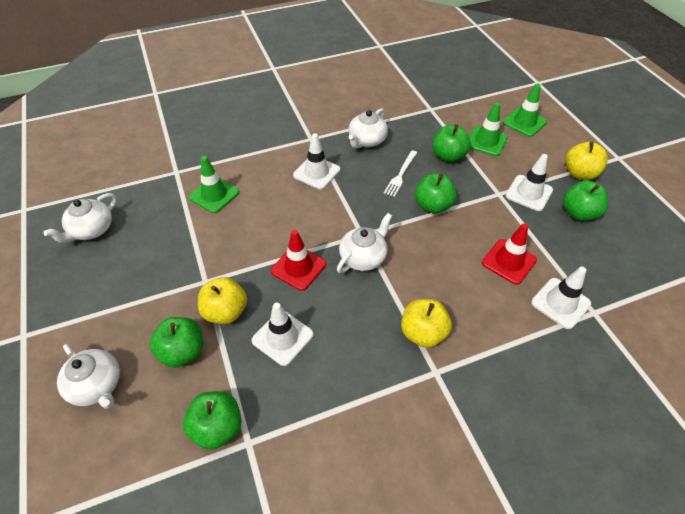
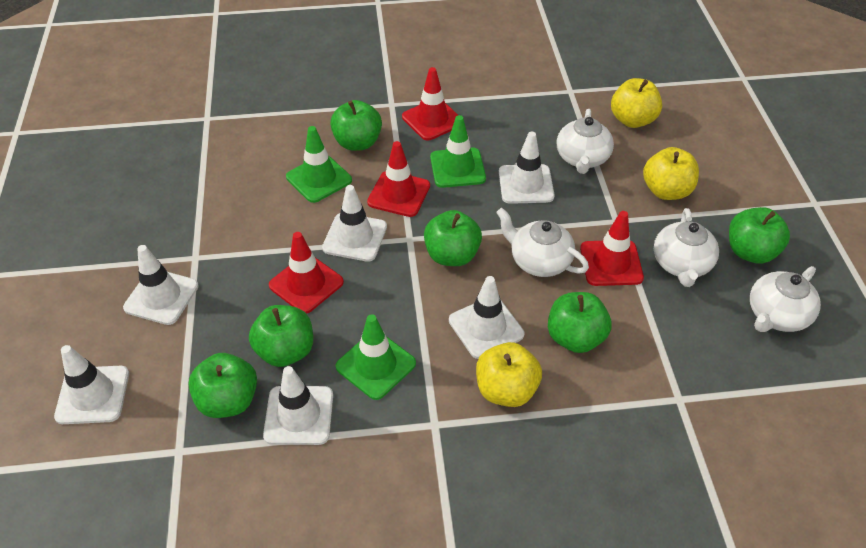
green apple: [149,317,203,368] [183,391,241,450] [415,174,457,214] [432,124,471,162] [563,180,608,221] = 5 -> [188,353,257,418] [249,305,313,367] [330,100,382,151] [424,210,482,266] [548,292,612,353] [729,207,790,264] = 6
red traffic cone: [271,230,326,291] [482,224,537,285] = 2 -> [269,232,344,314] [367,141,430,217] [402,67,458,141] [580,211,644,286] = 4
white fork: [384,150,417,197] = 1 -> none = 0
white traffic cone: [252,302,314,366] [293,133,340,190] [505,154,553,211] [531,266,591,329] = 4 -> [54,345,129,424] [123,245,199,325] [263,366,333,445] [322,185,387,262] [449,276,524,359] [499,131,554,204] = 6

